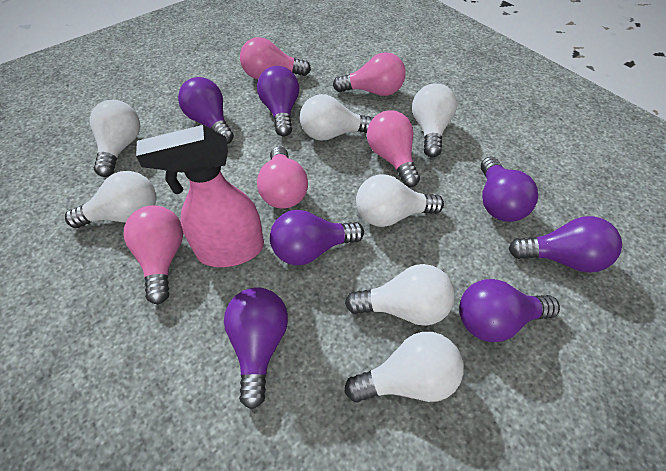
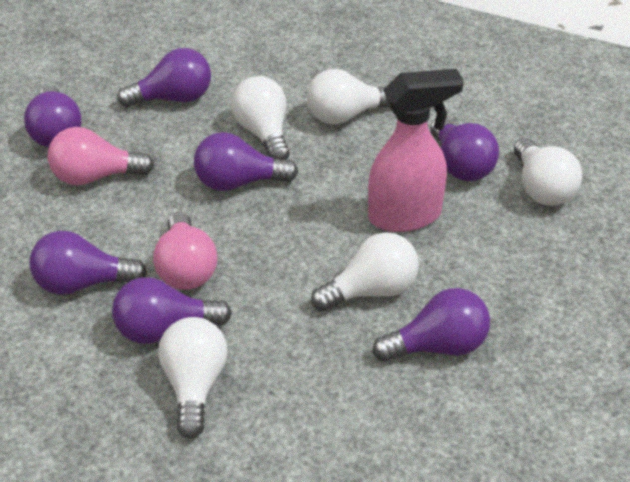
pink light bulb: [124,205,183,304] [240,37,311,79] [257,146,308,209] [333,52,406,96] [367,111,420,187] = 5 -> [48,127,154,185] [153,212,217,290] = 2
white light bulb: [65,171,157,228] [90,100,140,177] [300,94,374,141] [344,332,464,403] [345,264,455,326] [356,174,444,227] [412,83,457,157] = 7 -> [158,317,227,438] [231,76,290,160] [307,69,390,124] [311,232,419,311] [514,138,582,206] = 5

